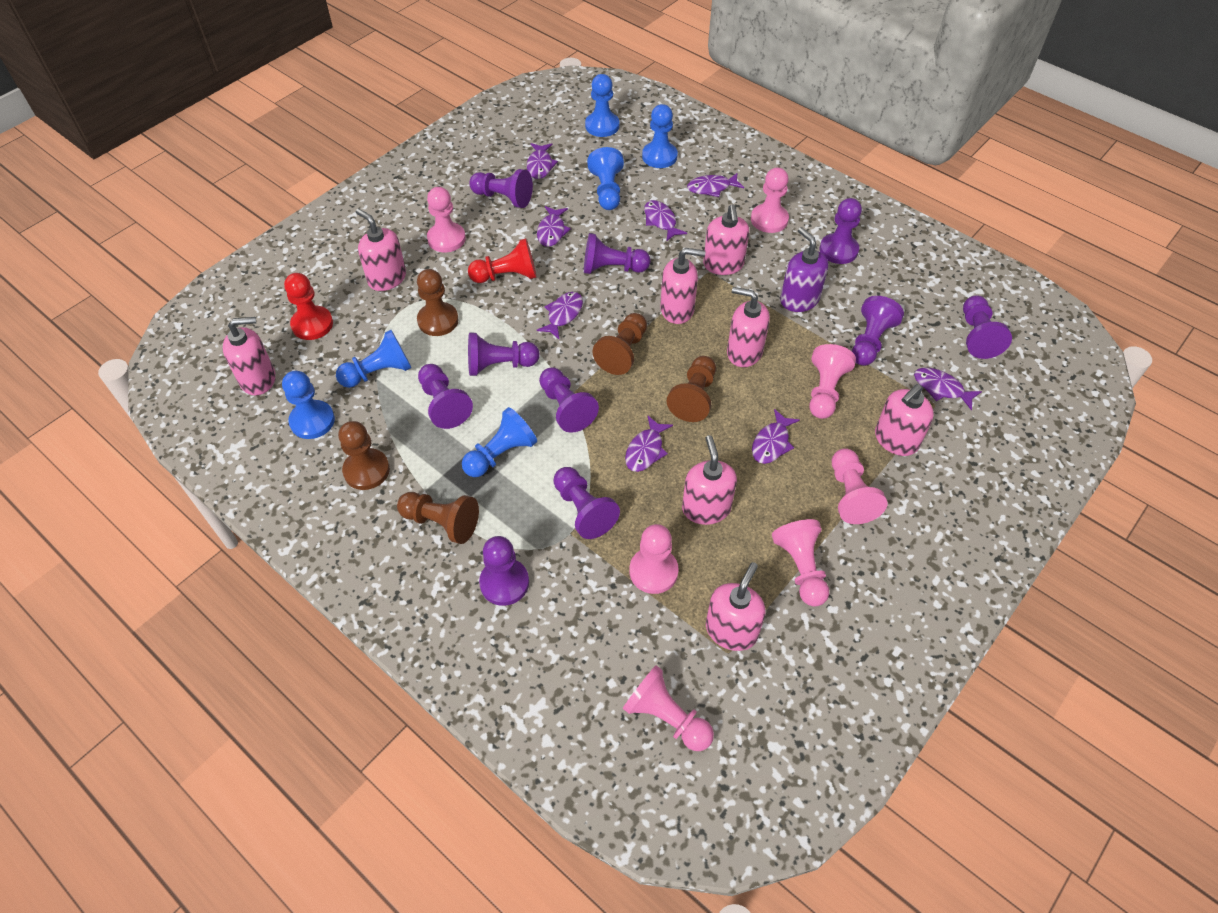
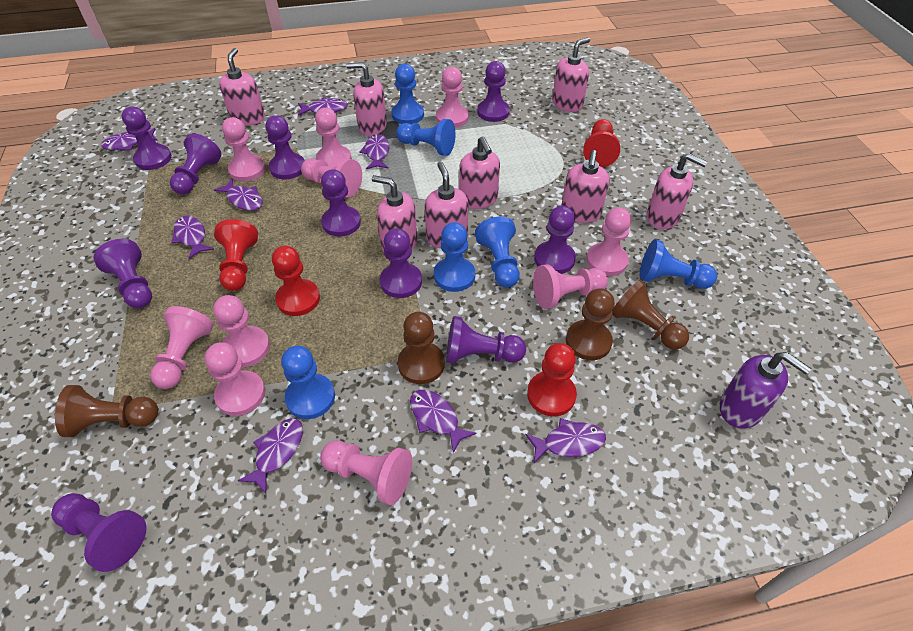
brown pawn: [338,421,390,490] [397,492,479,544] [417,269,459,336] [592,313,647,375] [667,356,716,422] = 5 -> [55,385,158,437] [398,312,445,384] [566,288,615,360] [612,279,689,350] = 4
pink pawn: [427,187,466,253] [623,665,714,751] [629,524,679,594] [751,167,789,233] [772,519,829,607] [809,344,856,419] [832,448,888,524] = 7 -> [150,306,213,389] [205,342,265,416] [213,295,270,367] [222,117,266,182] [301,158,362,197] [315,108,352,167] [320,441,412,505] [436,67,469,128] [533,264,608,309] [586,207,632,276] = 10
red pawn: [284,273,333,340] [468,238,536,283] = 2 -> [214,219,258,291] [272,246,320,316] [527,343,577,416] [583,119,620,167] = 4

